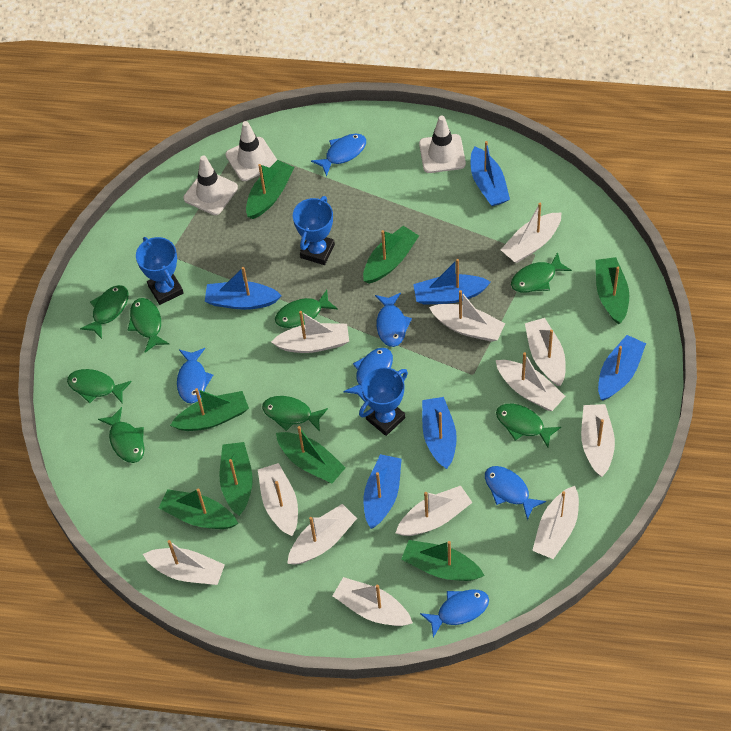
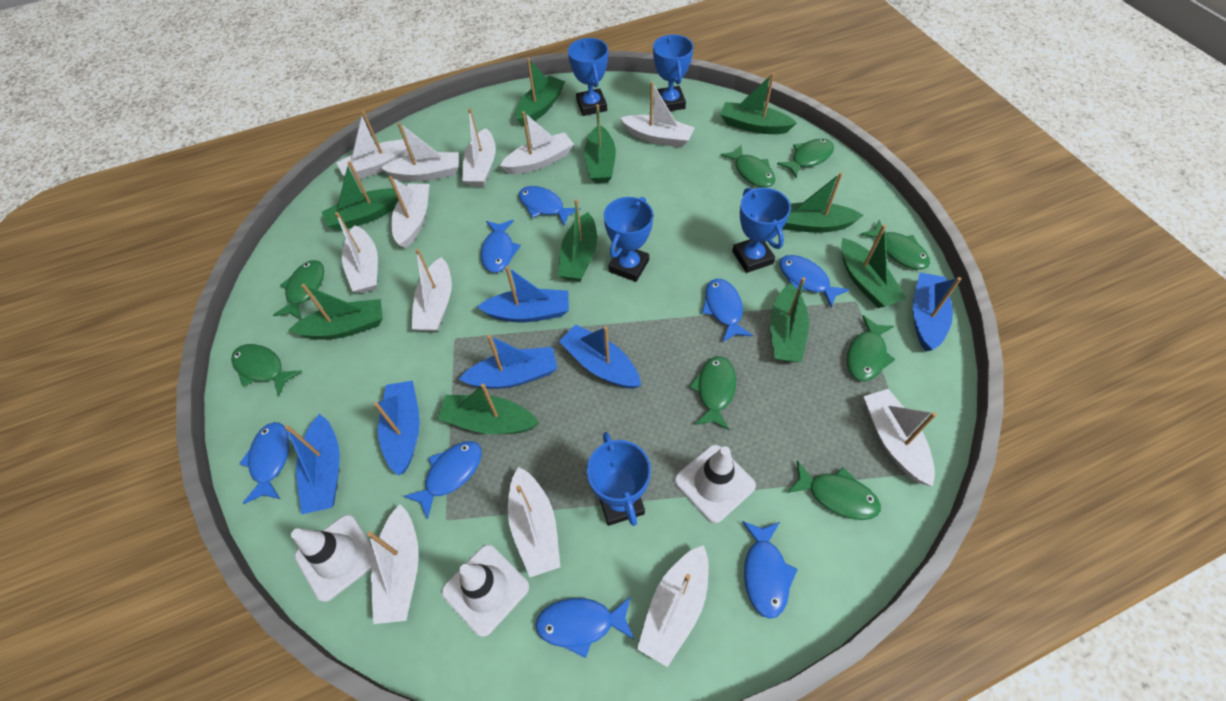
blue fish: [177,348,213,404] [311,134,366,177] [343,348,393,402] [375,293,412,347] [420,589,489,638] [485,466,546,520] = 6 -> [239,422,289,504] [403,441,482,519] [481,220,521,273] [519,186,580,226] [535,596,634,658] [702,279,753,342] [742,521,798,619] [779,255,850,308] = 8
blue trophy: [136,237,184,305] [293,196,335,265] [359,367,408,436] = 3 -> [568,38,608,116] [587,432,651,526] [604,197,654,282] [653,34,694,111] [732,187,791,273] = 5
green boat: [159,488,238,529] [170,388,249,431] [220,442,253,516] [246,160,294,219] [276,426,346,483] [363,226,419,284] [401,540,485,581] [596,257,629,324] = 8 -> [289,284,383,340] [322,161,398,231] [437,384,539,434] [516,58,565,126] [558,199,597,281] [584,104,616,183] [720,73,797,134] [770,277,809,362] [783,172,863,233] [841,225,906,308] = 10

